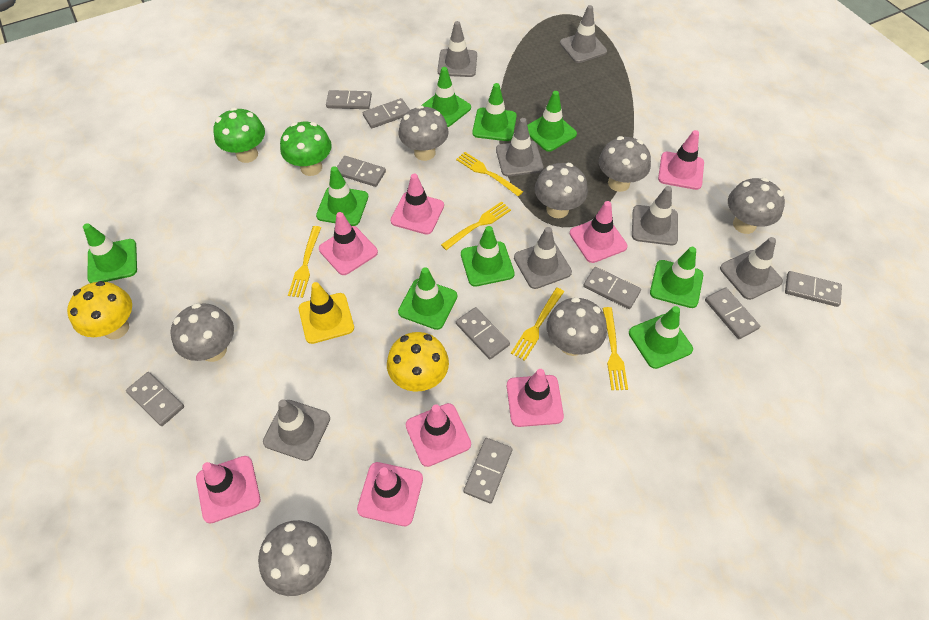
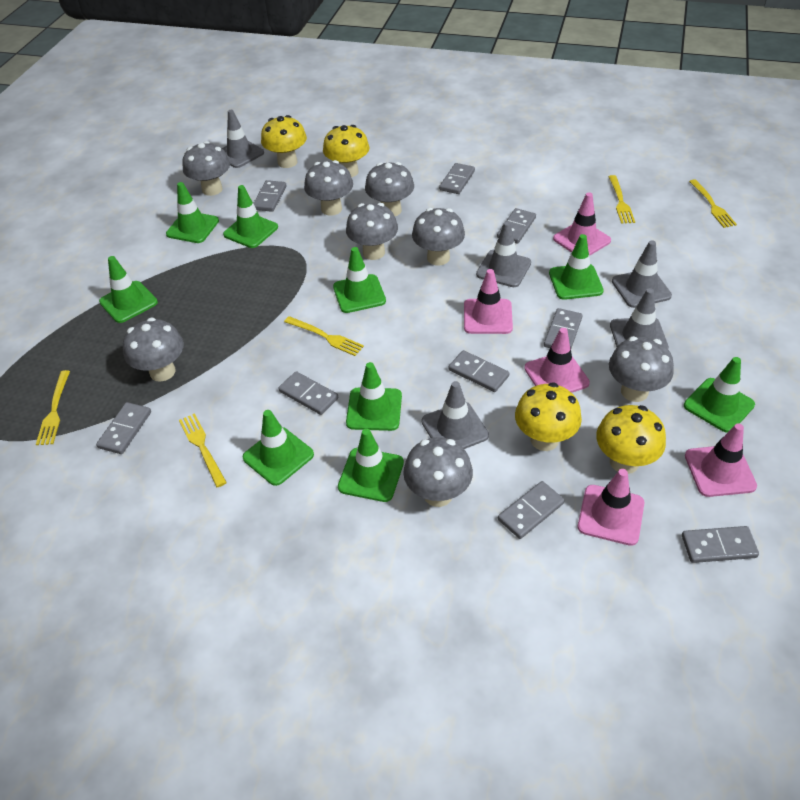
green mushroom: [213,107,265,163] [280,122,332,176] = 2 -> none = 0
grey mushroom: [170,303,234,362] [258,520,332,596] [399,105,449,161] [535,163,588,218] [546,297,607,356] [599,136,651,192] [728,178,785,234] = 7 -> [123,318,184,382] [182,141,230,196] [304,160,353,216] [346,203,398,260] [365,162,414,216] [403,437,473,507] [412,208,465,266] [609,336,674,402] = 8
grey traffic cone: [263,399,330,461] [438,21,477,77] [496,118,544,177] [514,227,572,289] [560,5,607,63] [632,186,678,245] [720,237,783,300] = 7 -> [222,110,264,168] [422,381,489,449] [476,221,531,287] [610,288,669,349] [612,240,672,308] = 5
pink traffic cone: [196,456,260,523] [319,212,378,275] [357,462,423,526] [391,174,444,234] [406,403,471,467] [507,369,564,427] [570,201,627,263] [658,130,704,190] = 8 -> [464,269,513,334] [524,328,590,393] [553,192,611,256] [578,469,644,546] [685,423,757,497] = 5
yellow mushroom: [67,281,132,340] [387,332,449,392] = 2 -> [261,115,307,168] [323,125,369,177] [515,382,582,451] [596,405,666,474] = 4
yellow traffic cone: [299,282,354,344] = 1 -> none = 0

